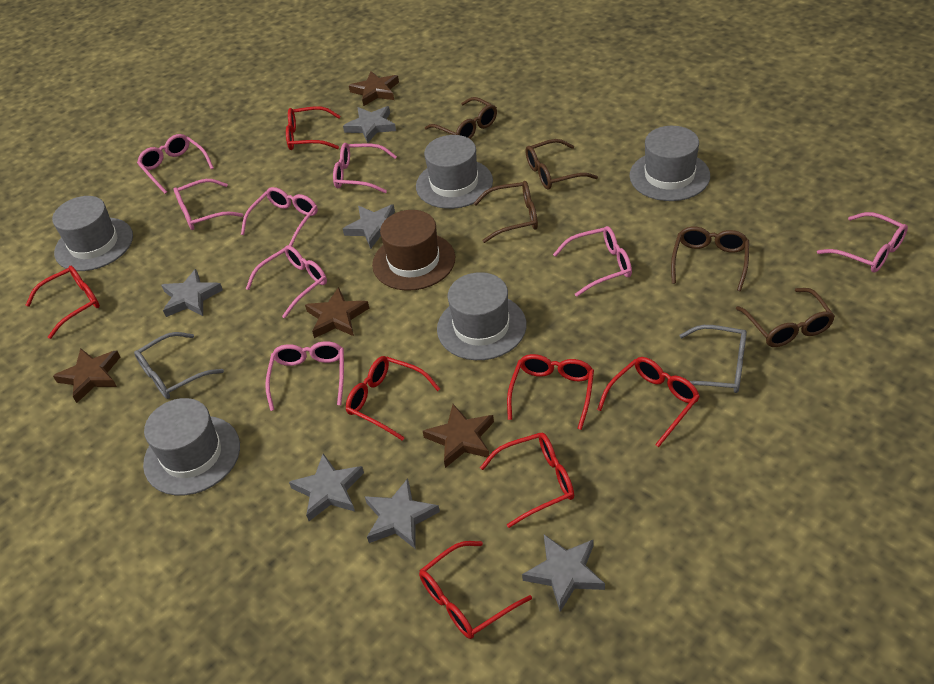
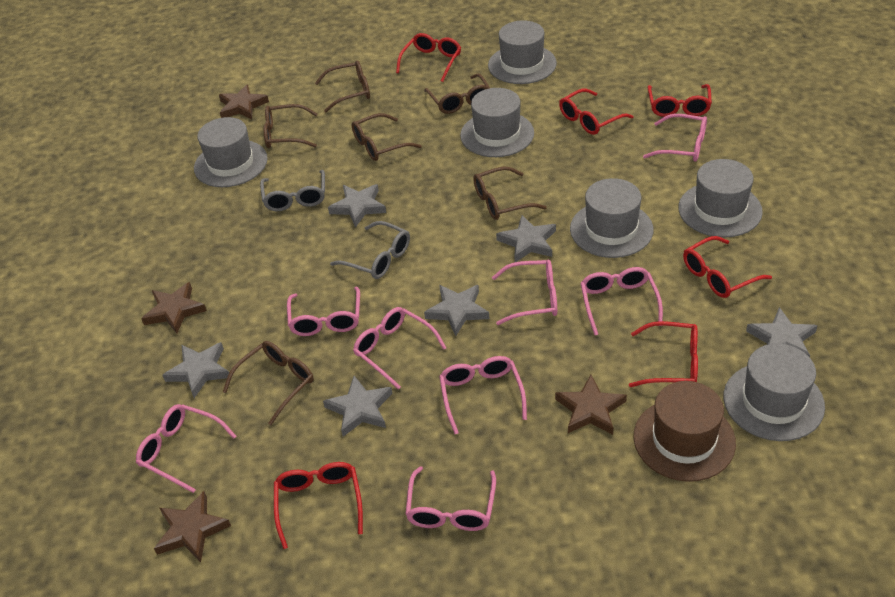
brown glasses: [425,97,497,139] [473,181,538,243] [525,139,598,190] [671,227,749,291] [736,288,835,347] = 5 -> [223,341,314,425] [264,104,317,148] [315,60,370,112] [352,113,422,161] [424,74,490,114] [473,166,547,220] = 6
grey hat: [52,196,133,271] [143,398,240,496] [416,135,493,209] [437,272,526,360] [629,126,710,201] = 5 -> [194,117,268,187] [460,88,534,157] [488,21,557,84] [570,178,653,258] [678,159,763,238] [723,343,825,441] = 6
red glasses: [26,266,100,339] [286,106,341,150] [346,356,440,441] [419,541,532,639] [480,432,574,528] [507,354,594,430] [597,357,700,447] = 7 -> [274,462,363,549] [396,33,461,82] [559,89,634,135] [629,321,698,387] [648,84,712,117] [683,236,772,298] = 6

